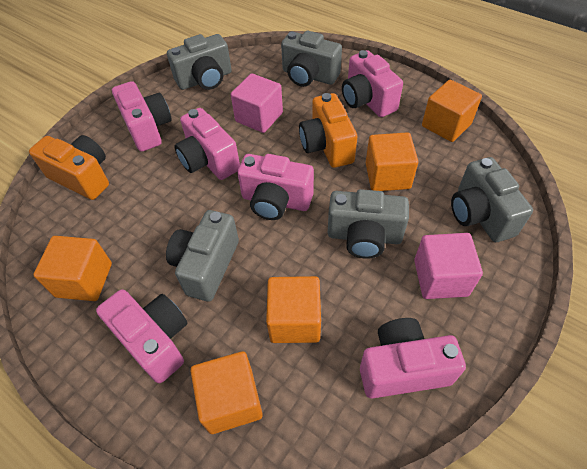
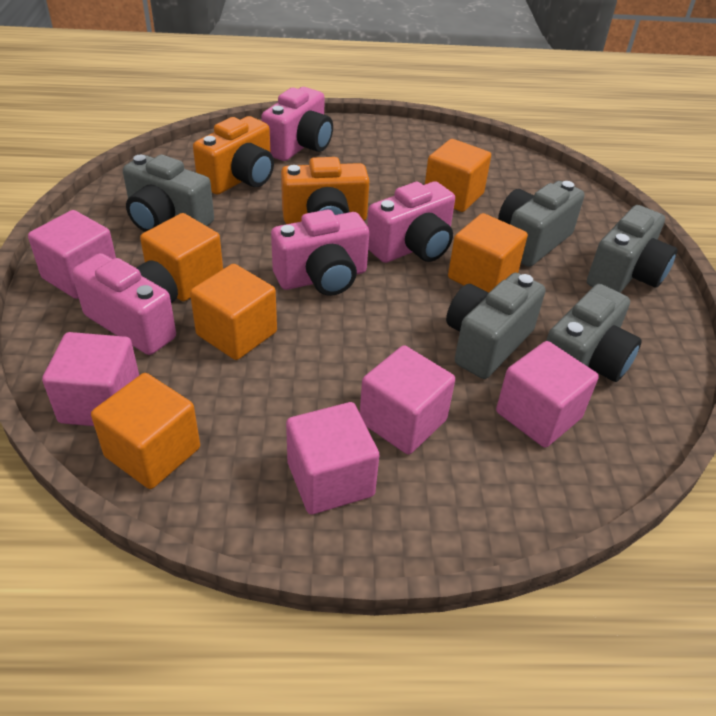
pink camera: [96,289,187,383] [112,81,172,152] [174,108,240,180] [237,154,314,220] [342,50,403,117] [360,318,466,398] = 6 -> [72,253,178,355] [261,87,333,161] [271,210,369,296] [367,181,455,263] = 4
pink cube: [231,73,283,133] [414,233,483,299] = 2 -> [28,210,116,299] [42,332,139,426] [286,402,379,514] [360,345,455,455] [496,341,599,448] = 5

